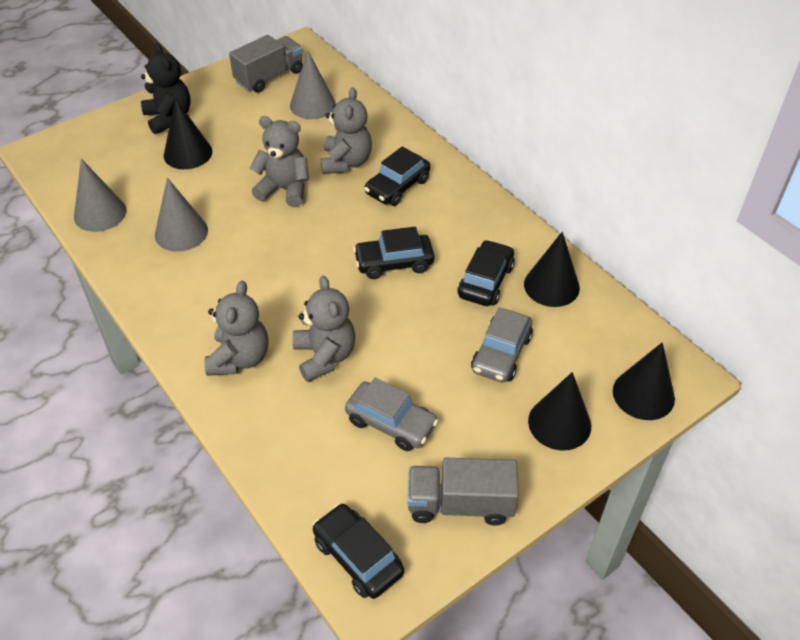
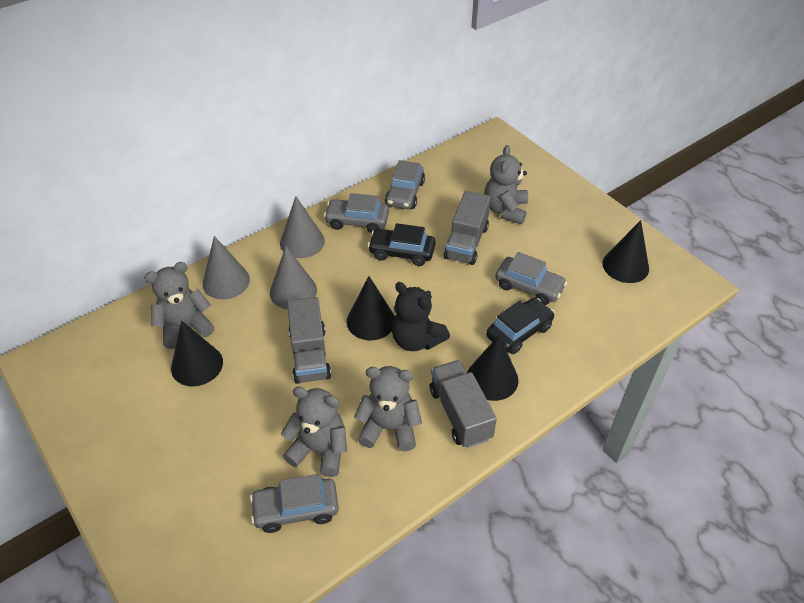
black car: [313,503,404,599] [353,227,434,279] [364,146,430,206] [457,240,515,306] = 4 -> [368,223,436,266] [486,298,555,354] = 2
grey car: [345,378,438,451] [471,307,533,383] = 2 -> [250,474,339,533] [324,193,389,233] [385,160,425,209] [495,252,567,305] = 4
grey truck: [229,35,303,93] [408,458,519,526] = 2 -> [287,297,331,384] [430,360,497,448] [444,191,491,265] = 3

